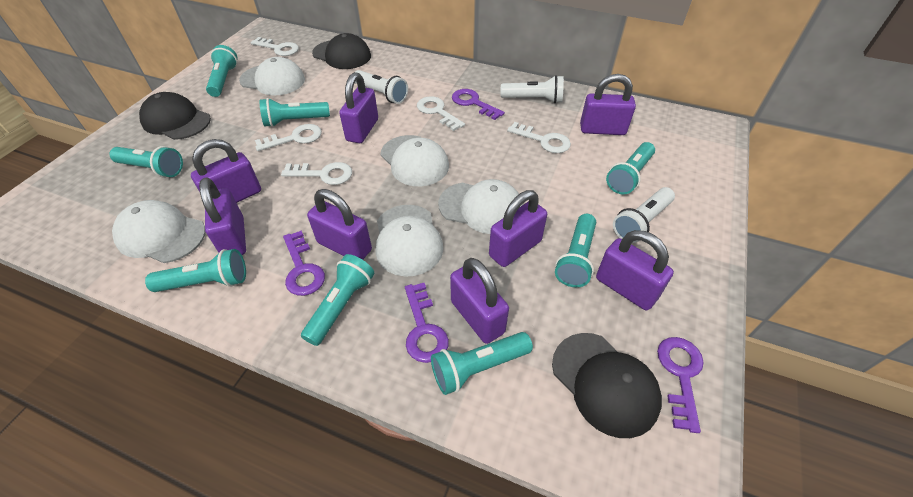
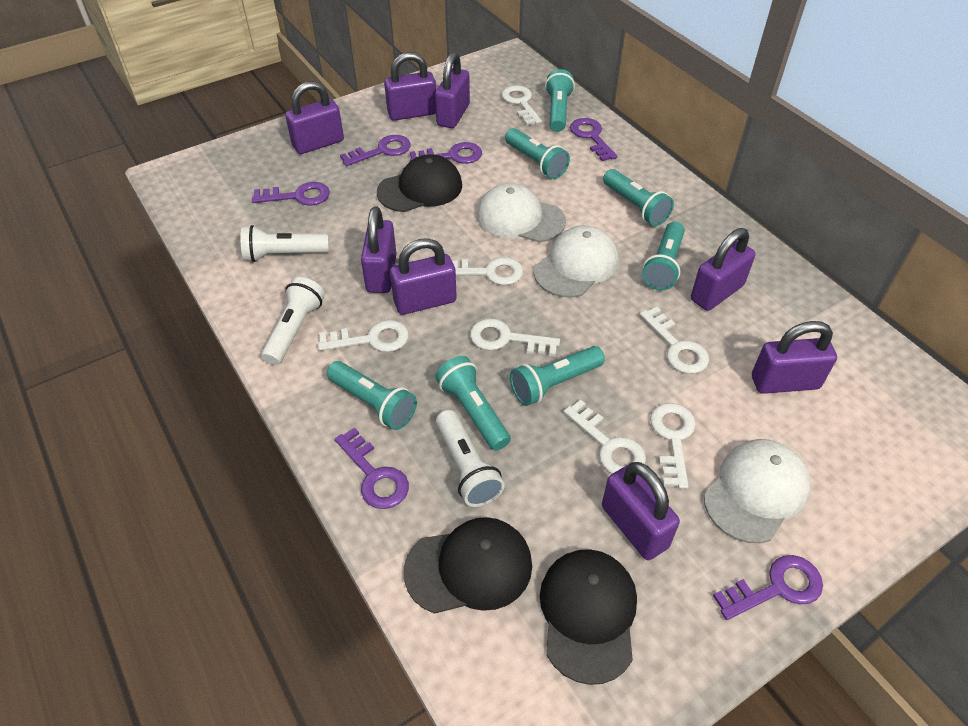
purple key: [283,231,325,296] [405,283,449,363] [452,89,505,120] [657,337,704,433] = 4 -> [252,182,330,206] [335,427,409,509] [340,135,411,166] [410,142,482,164] [570,118,618,161] [713,555,823,620] = 6
turquoise flashlight: [109,146,183,178] [145,249,246,292] [206,45,238,97] [260,98,330,127] [301,254,374,346] [431,332,533,395] [555,214,596,287] [606,142,655,194] = 8 -> [326,361,417,430] [435,356,511,451] [505,128,570,179] [510,346,605,406] [545,69,575,132] [603,169,674,226] [642,222,685,290] = 7
white cap: [112,200,205,263] [239,57,305,96] [376,205,443,277] [380,135,449,186] [438,179,523,234] = 5 -> [477,183,566,243] [534,225,618,298] [704,439,811,543] = 3
white key: [251,37,299,56] [255,124,322,151] [281,162,352,185] [417,96,465,131] [507,122,571,153] = 5 -> [318,320,409,352] [452,257,523,285] [470,318,560,356] [501,85,542,126] [563,400,646,474] [640,307,709,374] [650,403,696,489] = 7

